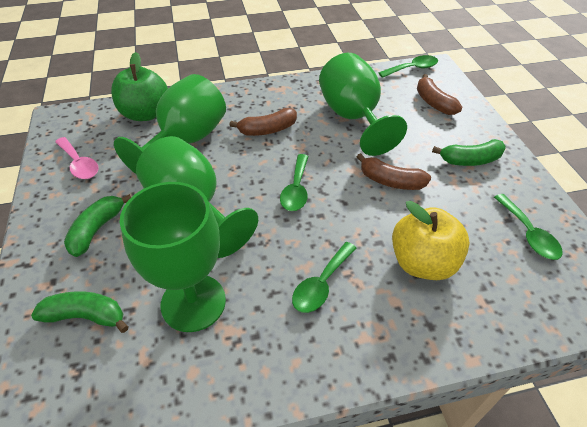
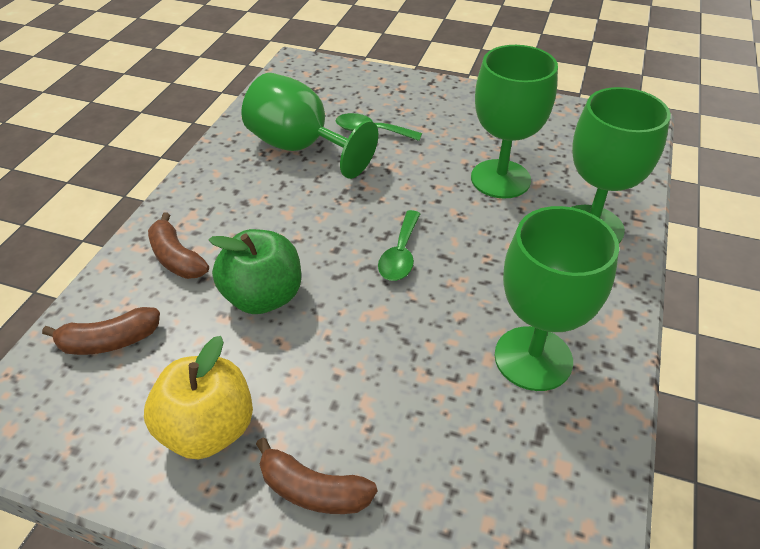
green banana: [31,291,129,333] [64,194,131,257] [432,139,506,166] = 3 -> none = 0
green spoon: [280,154,309,211] [292,242,357,313] [379,55,438,78] [494,194,563,260] = 4 -> [336,113,422,141] [378,210,420,281] = 2
pink spoon: [55,137,99,179] = 1 -> none = 0

